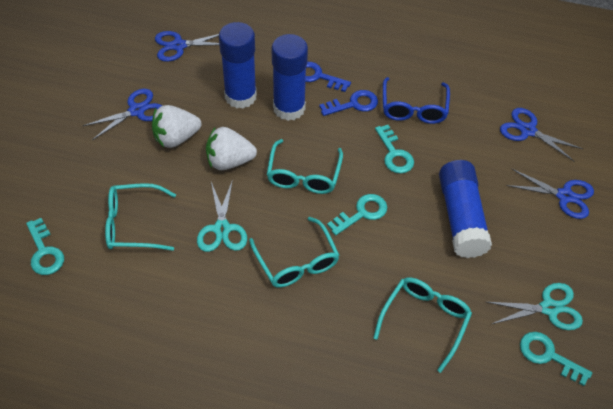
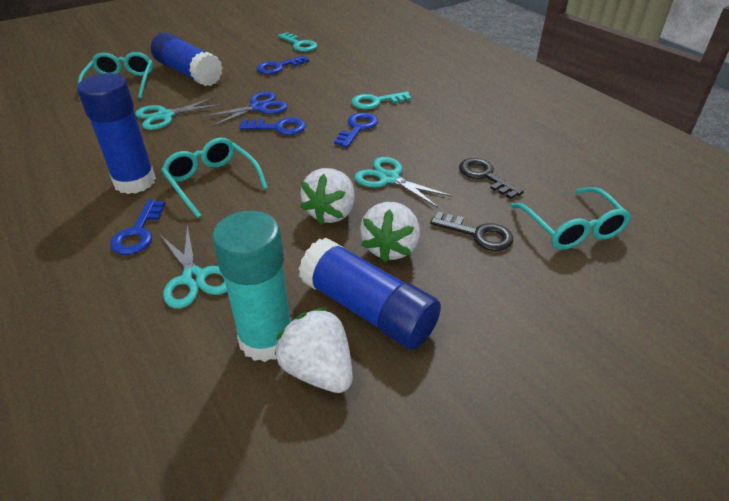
black key: none = 0 -> [430,212,513,251] [459,158,524,199] = 2
blue glasses: [383,77,450,124] = 1 -> none = 0
blue key: [305,62,351,92] [319,90,378,116] = 2 -> [110,200,165,255] [239,118,306,135] [256,55,309,75] [334,113,378,147] = 4
blue scissors: [83,89,162,140] [155,31,219,62] [500,108,583,162] [506,169,594,219] = 4 -> [202,91,288,127] = 1
turquoise glasses: [105,183,176,251] [249,217,340,288] [267,139,343,194] [373,278,472,373] = 4 -> [78,52,153,98] [161,138,268,218] [511,187,631,250] = 3
turquoise glue stick: none = 0 -> [212,211,291,362] = 1
turquoise key: [26,218,64,275] [327,194,387,236] [375,125,414,174] [520,332,592,386] = 4 -> [278,32,317,52] [351,91,412,110] = 2
turquoise scissors: [197,179,247,252] [487,283,583,330] = 2 -> [135,97,223,130] [160,225,227,309] [354,157,453,208] = 3
white strawberry: [152,105,201,148] [206,127,257,170] = 2 -> [274,307,353,393] [300,168,355,225] [360,202,420,263] = 3

